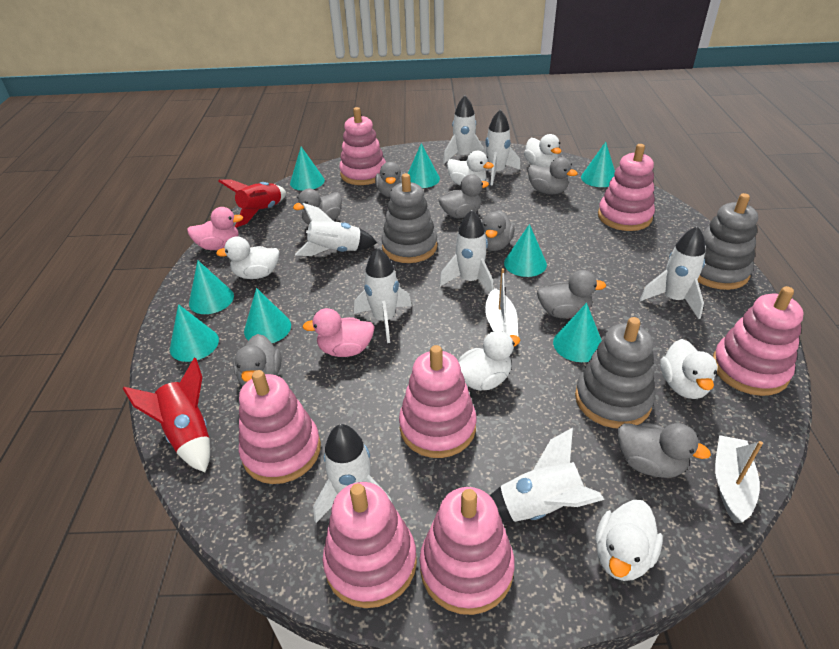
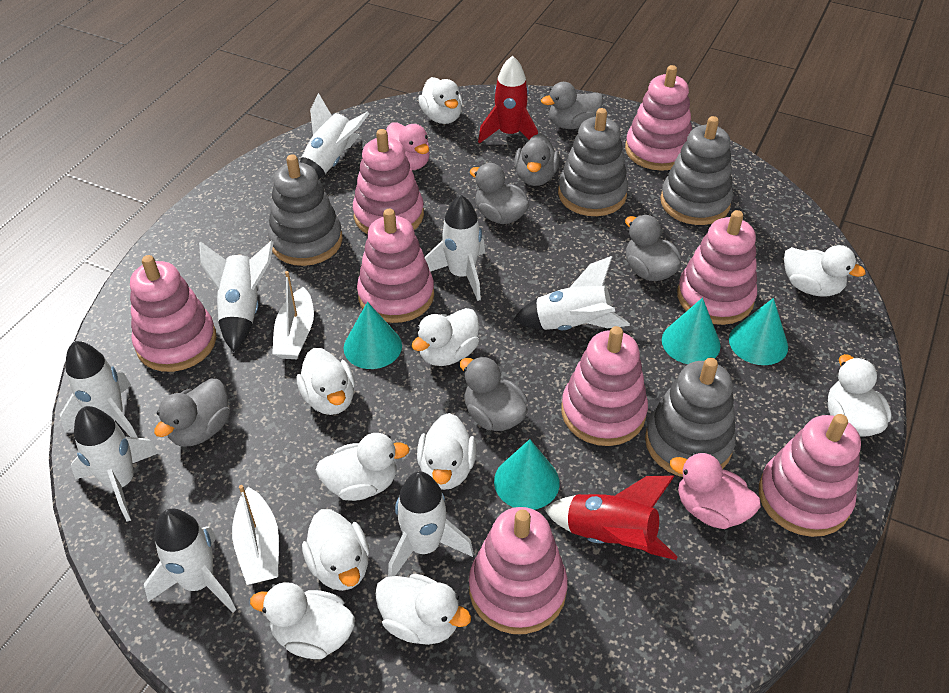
grey duck: [233,334,282,386] [293,189,342,225] [375,162,406,197] [439,174,489,218] [481,210,515,251] [528,157,578,194] [537,270,606,319] [618,423,711,478] = 8 -> [154,379,230,447] [460,356,528,431] [470,163,529,224] [514,134,559,186] [541,82,603,129] [625,215,681,281] = 6
grey stacking toy: [381,173,437,263] [575,317,655,428] [698,193,758,290] = 3 -> [268,154,343,266] [558,108,628,216] [645,358,736,477] [660,116,733,225] = 4
pink stacking toy: [239,370,321,484] [323,482,417,608] [339,107,386,185] [399,345,476,458] [420,487,515,615] [598,144,655,231] [713,286,804,396] = 7 -> [130,255,217,372] [353,129,424,234] [357,209,434,323] [469,507,568,634] [561,326,648,446] [625,65,692,171] [677,210,757,325] [759,414,861,537] = 8
turquoise cone: [170,304,219,362] [189,261,234,314] [244,288,291,343] [290,147,325,191] [408,143,440,188] [504,224,547,277] [553,303,602,362] [581,142,615,187] = 8 -> [343,302,402,369] [494,439,560,510] [662,298,721,364] [729,298,788,365] = 4
white duck: [216,236,279,279] [447,151,494,186] [458,330,520,391] [524,134,561,167] [596,500,663,581] [660,339,718,399] = 6 -> [250,582,355,659] [297,348,355,415] [302,509,369,591] [316,433,410,501] [375,574,471,645] [412,308,479,366] [417,413,476,490] [418,77,463,124] [784,245,866,297] [828,354,892,437] = 10

